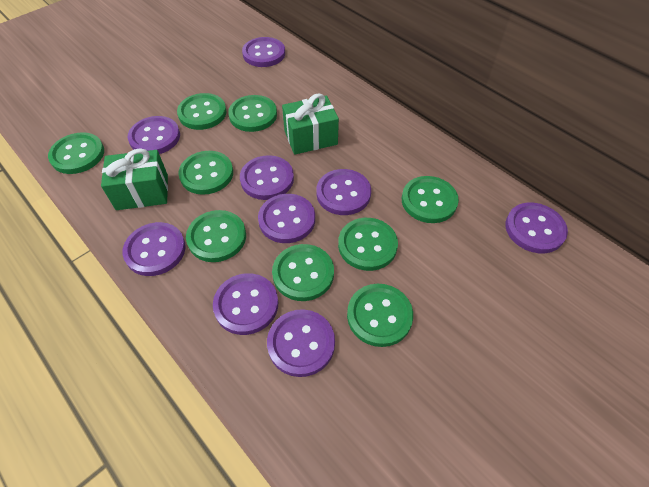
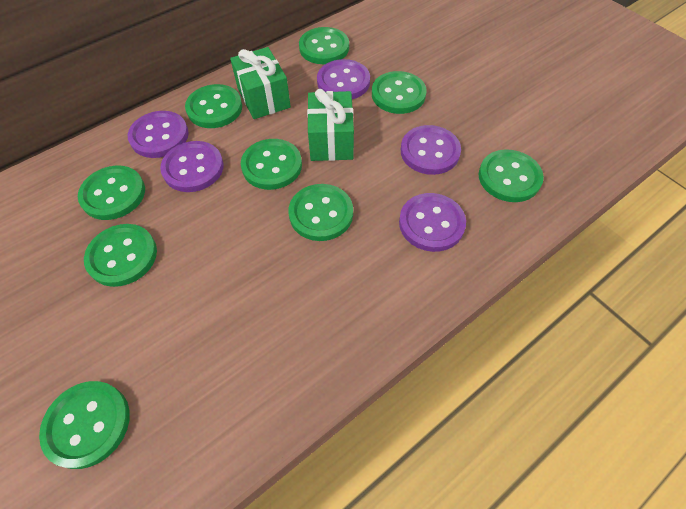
purple button: [122,222,186,276] [128,116,180,154] [213,273,278,335] [240,155,294,200] [242,37,285,67] [258,194,315,243] [267,309,335,377] [316,169,371,215] [505,203,568,253] = 9 -> [128,111,189,158] [160,141,224,192] [317,59,370,99] [399,193,466,252] [401,125,461,175] = 5

